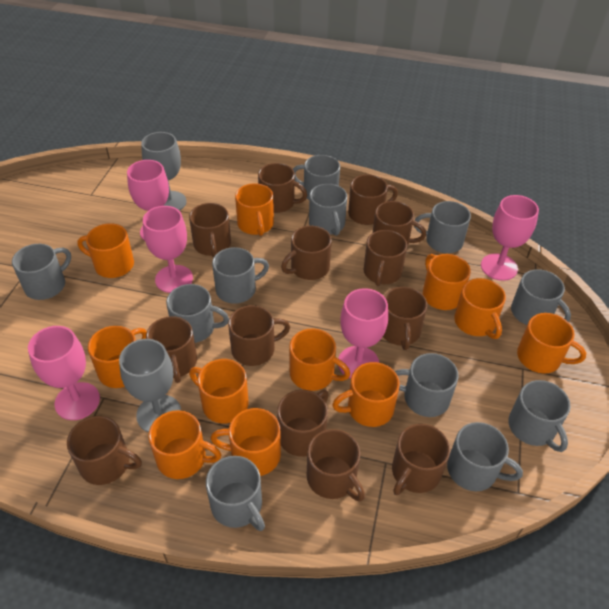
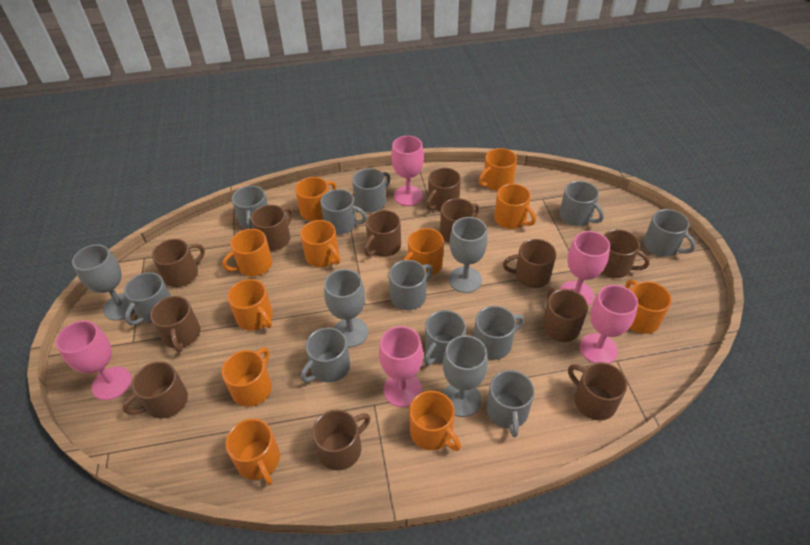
brown mug: [67,416,142,485] [146,316,197,383] [189,203,231,257] [228,305,290,366] [258,163,307,213] [277,390,329,457] [281,226,332,280] [307,429,365,502] [348,175,398,225] [364,230,407,286] [373,201,426,247] [383,287,427,350] [392,424,450,495] = 13 -> [123,361,188,419] [150,296,200,353] [152,239,205,287] [251,205,293,251] [312,410,370,471] [364,210,401,257] [426,168,461,211] [440,198,480,243] [503,239,556,288] [542,287,588,342] [568,362,627,420] [602,229,650,278] = 12
grey goblet: [119,339,181,432] [141,132,187,211] = 2 -> [72,244,135,321] [324,269,368,347] [443,335,488,417] [449,217,488,293] = 4

